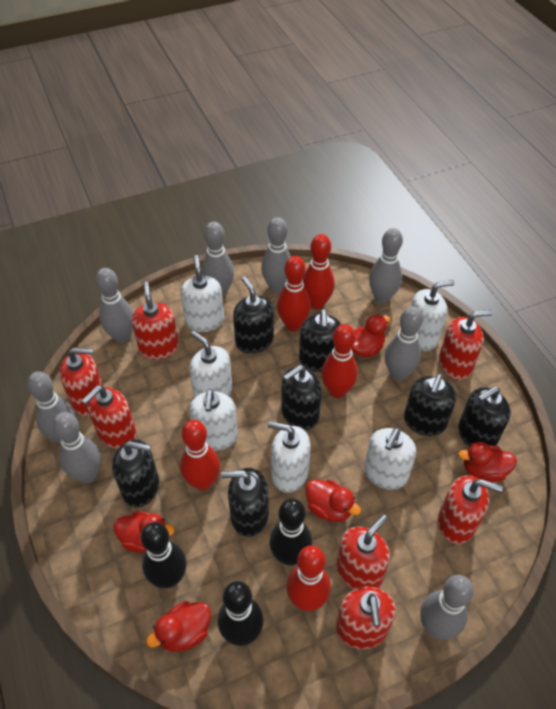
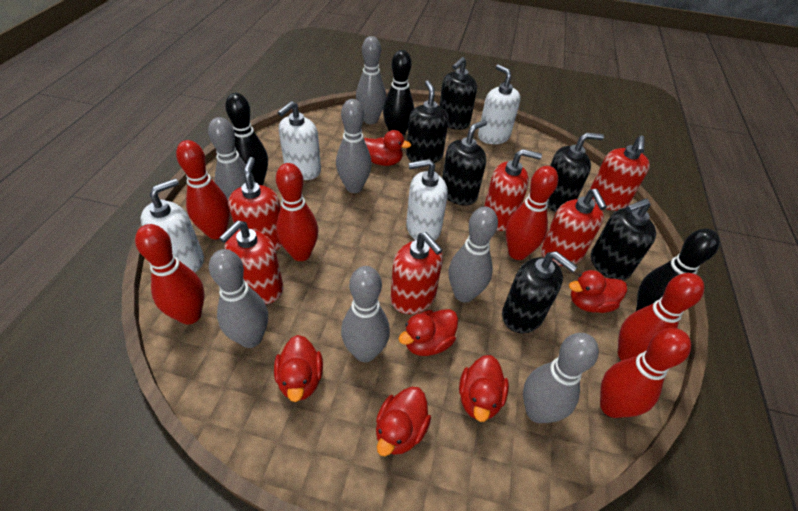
black soap dispenser: [112,440,159,507] [221,468,269,537] [233,277,274,354] [281,365,322,430] [299,309,342,372] [404,374,457,436] [458,386,511,447] = 7 -> [406,80,449,163] [439,57,477,130] [442,120,487,206] [502,251,578,333] [547,133,604,212] [591,199,656,280] = 6
grey bowling pin: [27,371,76,444] [52,412,101,483] [96,268,134,343] [202,222,234,297] [261,217,291,293] [369,228,403,304] [385,306,423,381] [420,575,474,640] = 8 -> [208,117,255,200] [209,249,268,348] [336,99,372,193] [341,266,390,362] [356,36,386,124] [449,207,498,303] [523,333,599,423] = 7
red bowling pin: [180,420,220,491] [277,256,311,331] [286,545,331,611] [303,234,335,310] [322,324,358,398] = 5 -> [135,224,204,324] [176,140,230,239] [276,163,319,261] [506,166,558,260] [600,328,691,418] [618,273,704,361] = 6
red duck: [113,511,174,553] [146,601,211,652] [306,479,361,522] [352,314,390,357] [458,442,517,482] = 5 -> [274,335,323,402] [364,130,411,166] [376,387,431,456] [398,309,458,356] [459,355,509,422] [569,270,627,313] = 6
red soap dispenser: [60,348,103,416] [82,386,137,449] [132,282,179,360] [336,587,396,649] [337,514,390,589] [438,475,503,544] [439,310,493,380] = 7 -> [219,220,284,304] [228,157,282,250] [391,232,443,314] [484,149,542,231] [541,189,607,266] [590,135,650,211] = 6
white soap dispenser: [181,255,224,332] [189,331,232,398] [189,389,238,451] [268,421,310,493] [364,428,416,490] [411,280,455,351] = 6 -> [140,178,204,273] [277,101,321,180] [406,159,448,241] [478,64,520,144] = 4

